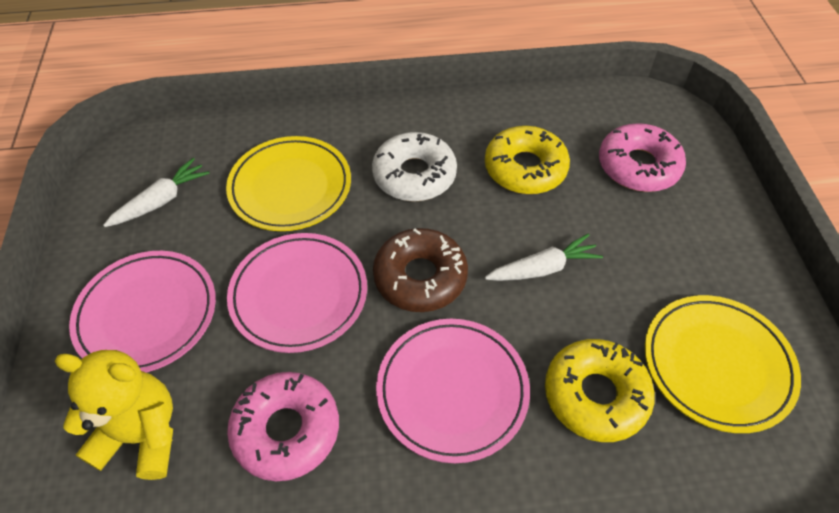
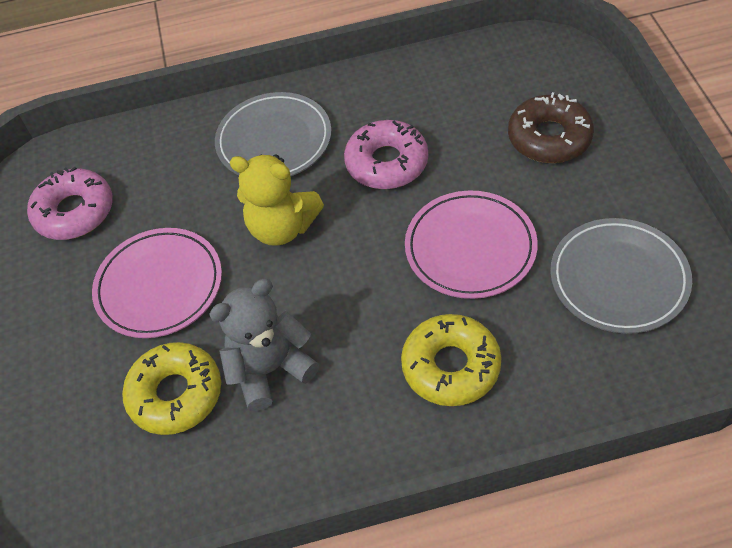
grey plate: none = 0 -> [215,92,331,176] [550,218,692,334] = 2
grey teddy bear: none = 0 -> [209,279,319,411] = 1
pink plate: [69,251,216,373] [227,233,367,353] [376,319,530,463] = 3 -> [92,228,222,338] [405,191,538,299] = 2
white carrot: [103,158,210,227] [485,234,603,281] = 2 -> none = 0
white donut: [372,132,457,202] = 1 -> none = 0
yellow plate: [226,136,351,231] [645,295,801,433] = 2 -> none = 0

